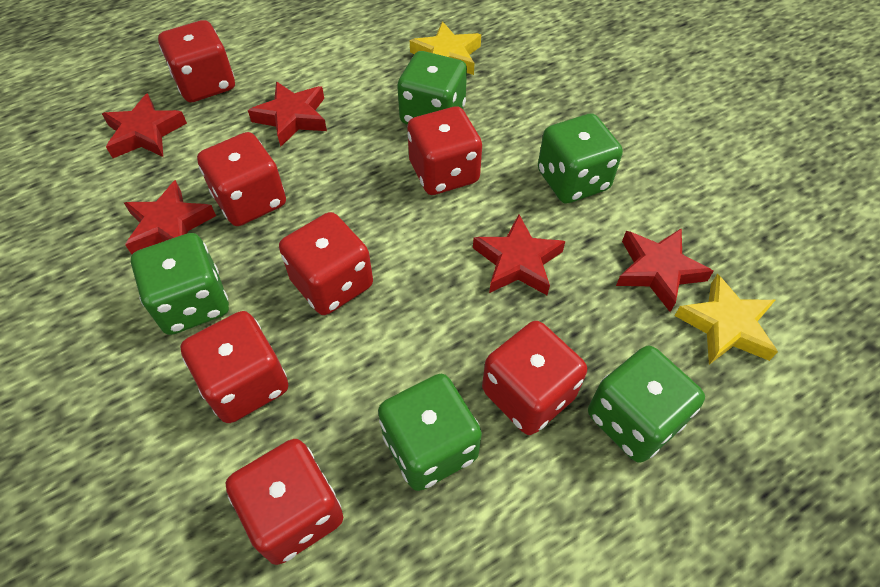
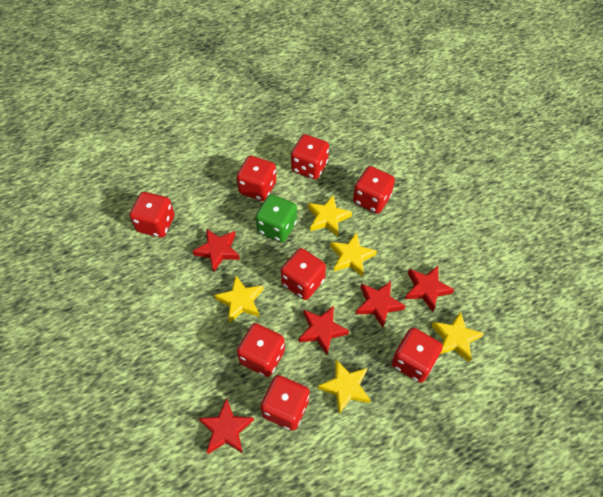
green dice: [131,233,229,335] [378,374,482,491] [397,51,467,125] [538,114,623,204] [588,346,705,463] = 5 -> [255,194,297,242] = 1
red dice: [158,20,235,102] [180,311,288,423] [197,132,286,226] [226,439,343,565] [279,212,373,315] [407,106,482,195] [482,321,587,435] = 7 -> [130,192,175,238] [237,156,276,201] [237,323,285,377] [261,375,309,430] [281,248,326,300] [291,134,329,179] [353,166,395,214] [392,328,443,383] = 8
yellow star: [410,21,481,75] [674,274,778,365] = 2 -> [214,276,264,323] [308,195,352,236] [318,360,371,414] [330,232,377,277] [431,311,484,362] = 5

